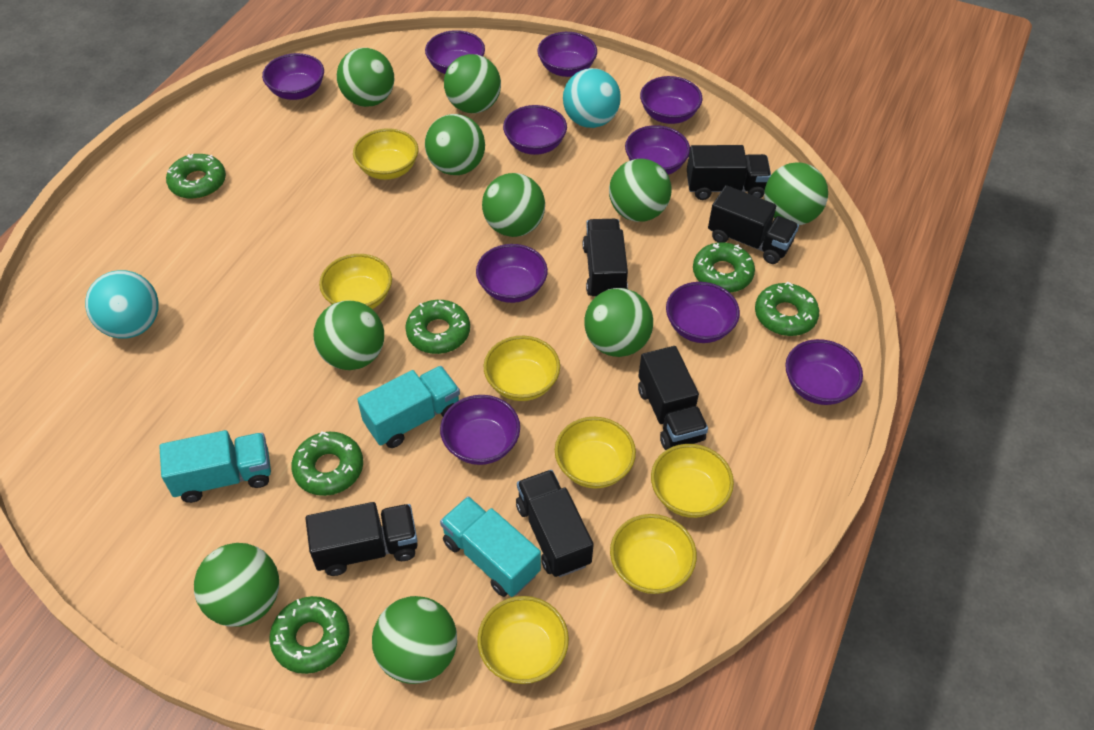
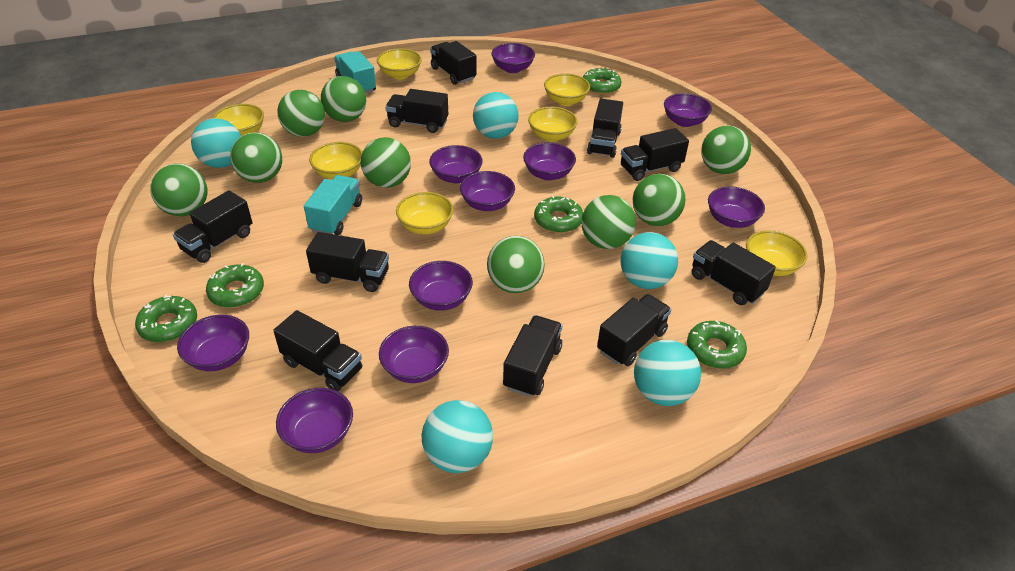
black truck: [305,502,417,576] [516,470,594,577] [583,219,628,297] [638,346,708,450] [687,145,771,200] [708,185,799,264] = 6 -> [173,190,252,263] [273,310,362,391] [306,232,389,292] [385,89,448,133] [430,41,477,85] [503,315,563,397] [587,99,623,158] [597,294,671,366] [621,128,689,181] [692,240,776,305] = 10
green ball: [194,543,279,627] [314,300,384,370] [337,48,394,107] [372,596,457,684] [425,114,485,175] [444,54,501,113] [482,173,545,237] [584,288,653,357] [609,159,671,222] [764,162,828,225] = 10 -> [150,163,207,216] [230,132,282,183] [277,90,325,137] [321,76,366,122] [361,137,411,188] [487,236,545,293] [581,195,636,249] [633,174,686,226] [701,125,751,174] = 9
green donut: [166,154,226,199] [270,596,350,674] [291,432,363,496] [405,300,470,354] [693,242,755,293] [755,281,819,336] = 6 -> [135,295,197,342] [206,263,264,308] [534,195,583,233] [583,67,622,94] [687,320,747,369] = 5
turquoise ball: [85,270,159,339] [563,68,621,128] = 2 -> [191,118,241,168] [422,400,493,473] [473,92,519,139] [621,232,678,289] [634,340,701,406] = 5
turquoise truck: [159,430,271,503] [357,366,460,448] [440,496,541,597] = 3 -> [304,175,362,235] [334,51,376,94] = 2

